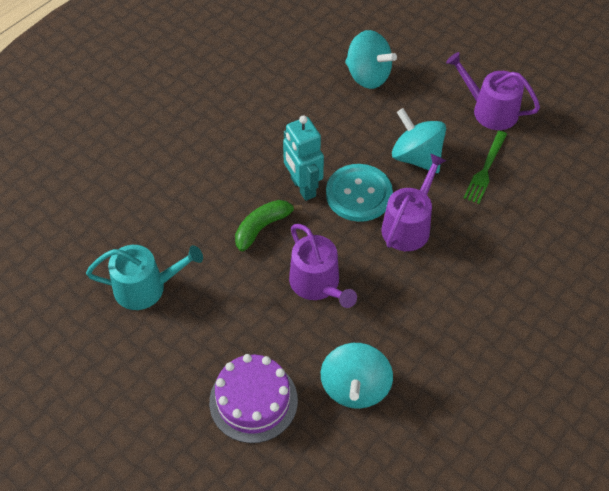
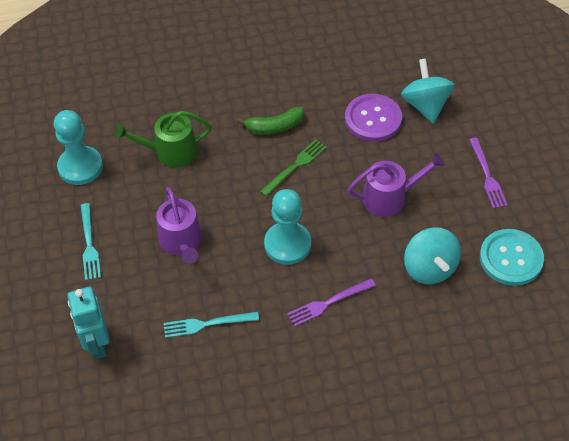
green watering can: none = 0 -> [115,111,212,168] = 1
purple button: none = 0 -> [345,94,402,142] = 1
purple cake: [209,354,298,443] = 1 -> none = 0
purple fork: none = 0 -> [287,278,376,327] [469,138,507,209] = 2
purple watering can: [289,224,357,308] [381,153,447,251] [446,52,540,130] = 3 -> [156,187,202,264] [348,153,445,217] = 2
turquoise fork: none = 0 -> [81,203,101,280] [164,312,259,338] = 2
turquoise pawn: none = 0 -> [54,110,103,185] [264,189,311,265] = 2
turquoise spinning top: [321,343,393,409] [345,30,397,89] [392,108,446,173] = 3 -> [401,59,454,124] [404,227,461,284] = 2
turquoise watering can: [86,245,203,310] = 1 -> none = 0

